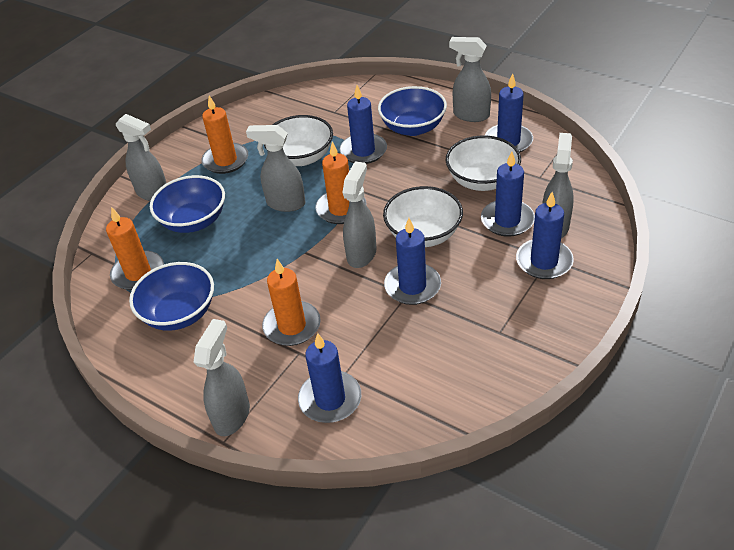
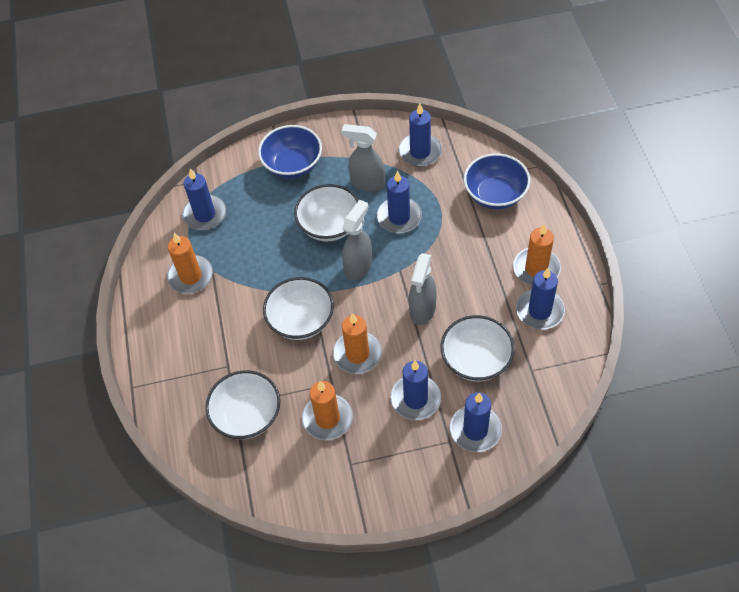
blue bowl: [129,262,214,331] [150,175,225,233] [378,86,447,136] = 3 -> [258,125,322,179] [464,153,530,209] = 2
grey spray bottle: [116,114,166,201] [194,319,250,436] [246,125,305,212] [343,162,377,268] [449,37,491,122] [542,133,574,238] = 6 -> [341,124,385,192] [342,199,372,281] [409,253,437,325] = 3
white bowl: [264,115,333,166] [383,186,463,247] [446,136,521,191] = 3 -> [205,370,280,439] [263,277,334,340] [294,184,359,241] [441,315,515,381] = 4

